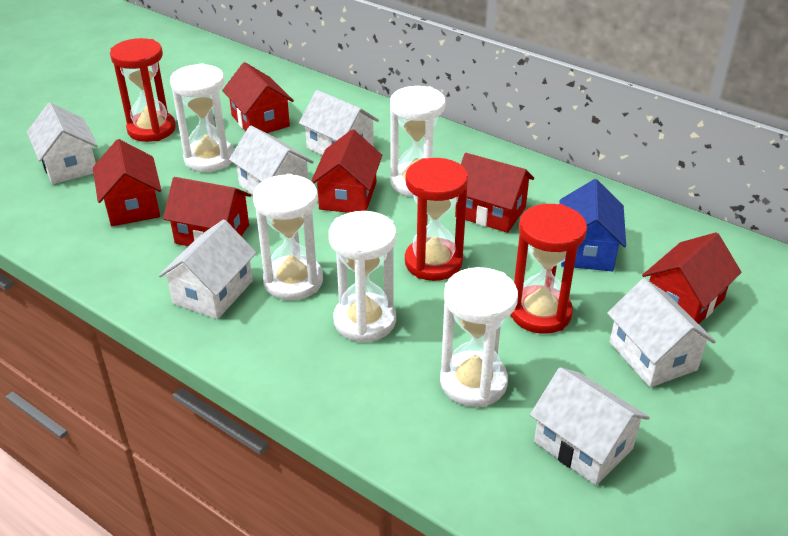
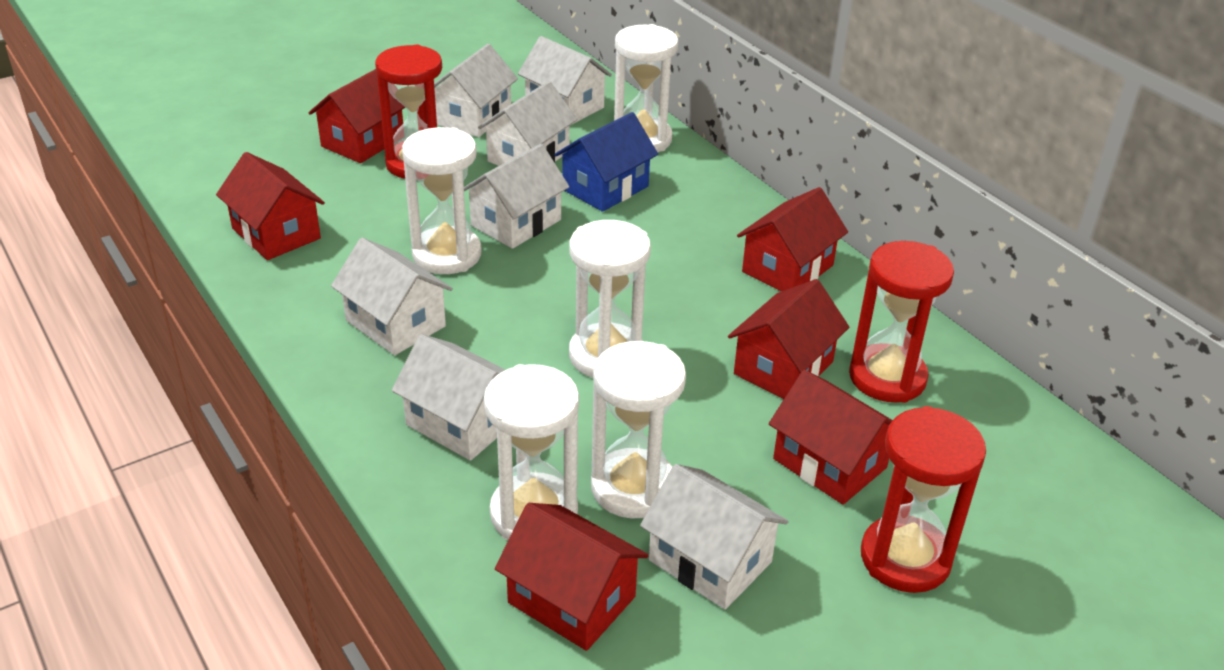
white house: [27,103,98,184] [159,219,257,319] [229,126,314,194] [299,90,379,155] [530,367,650,485] [607,278,716,387] = 6 -> [331,238,453,356] [392,334,505,461] [434,44,518,137] [464,144,569,249] [478,81,577,166] [518,36,612,125] [640,464,789,610] = 7

